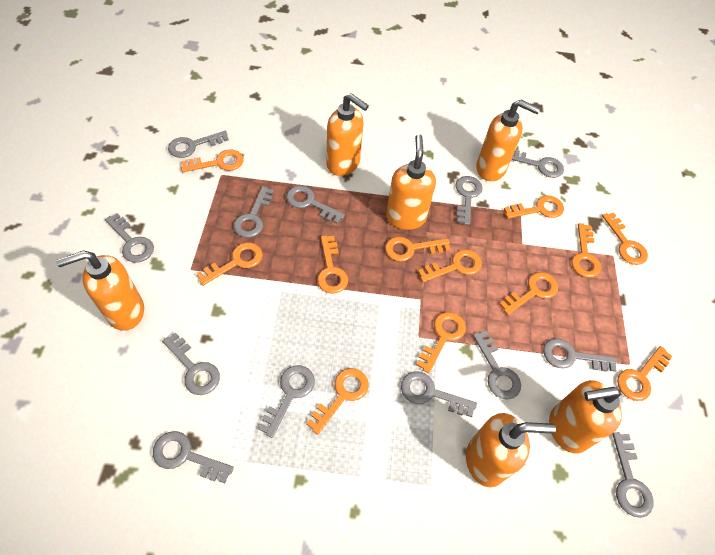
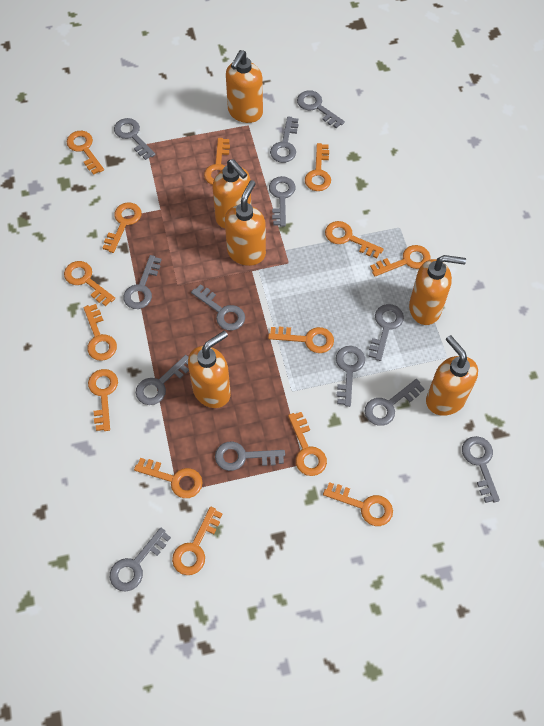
orange key: [181,149,244,172] [197,242,263,286] [306,368,369,435] [317,236,348,293] [385,236,450,262] [416,312,466,373] [418,249,482,282] [499,272,558,315] [504,195,564,219] [571,223,601,278] [602,213,648,265] [617,346,673,401] = 12 -> [64,261,115,306] [67,131,104,175] [83,304,117,361] [88,369,118,431] [102,202,141,253] [134,458,203,498] [172,507,223,575] [204,138,230,185] [268,327,334,353] [288,412,327,476] [305,143,331,191] [323,482,393,526] [325,221,384,258] [370,245,430,277] = 14

